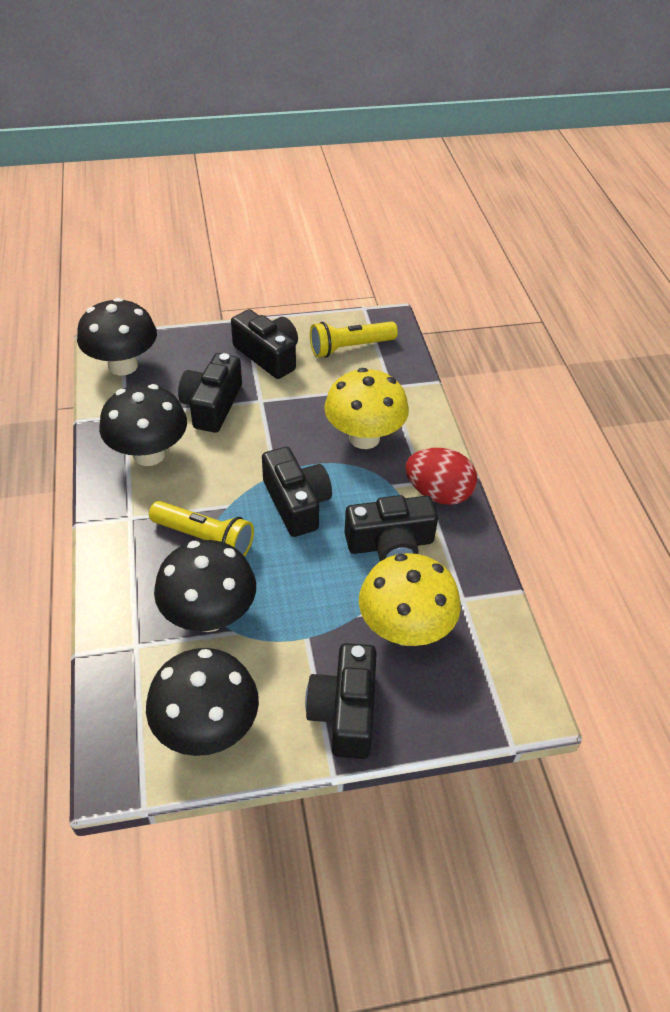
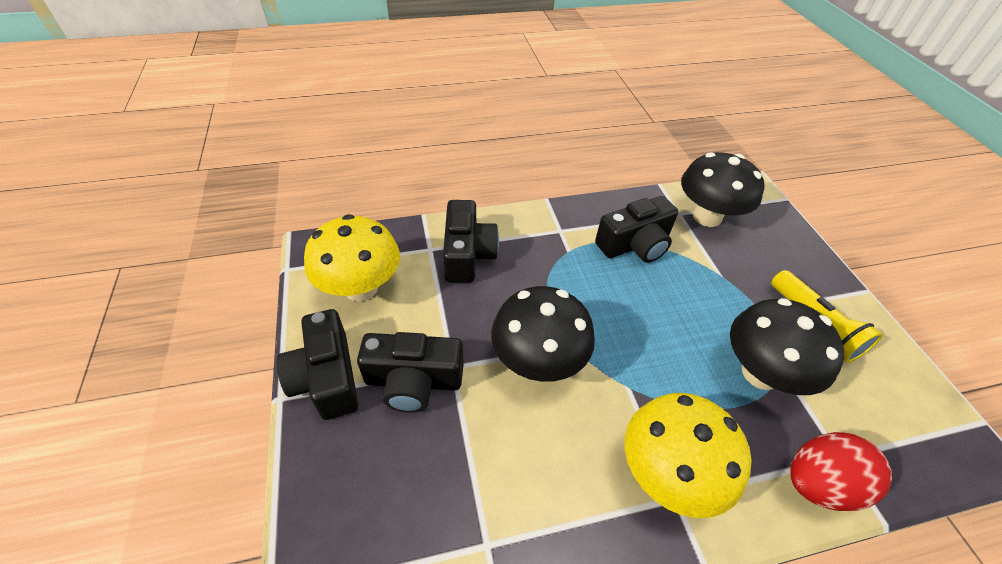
black camera: [178,353,242,433] [231,309,298,379] [262,447,332,537] [305,643,377,759] [345,495,438,561] = 5 -> [277,309,358,420] [357,332,464,413] [443,200,499,283] [595,196,678,263] = 4
black mushroom: [77,298,157,376] [99,384,187,466] [146,648,259,756] [154,540,256,632] = 4 -> [491,286,595,382] [681,152,765,227] [730,298,844,395] = 3
yellow flashlight: [149,501,254,557] [310,321,398,358] = 2 -> [771,270,883,363] = 1

